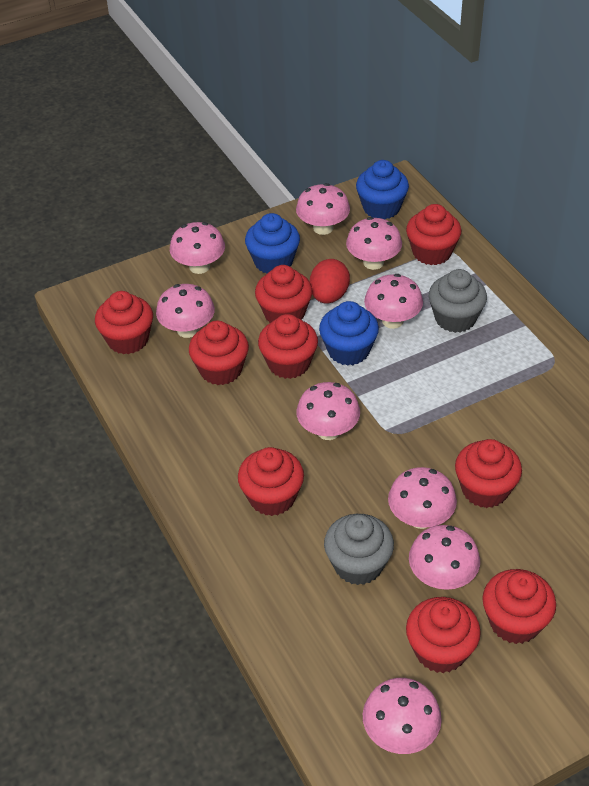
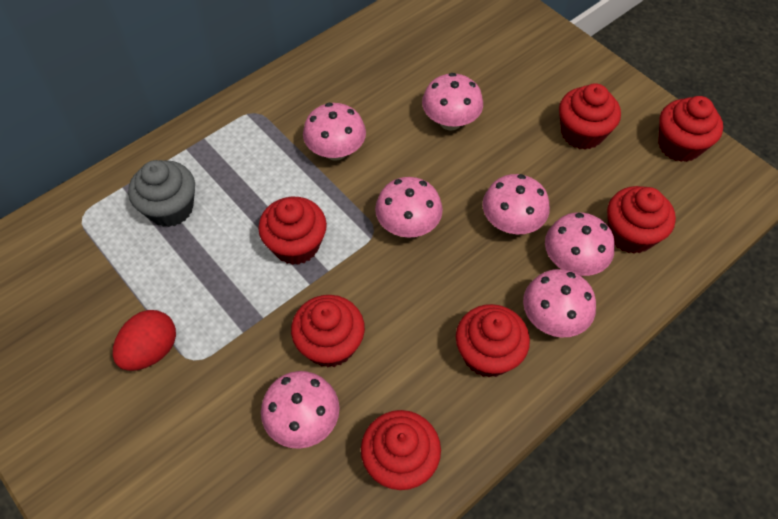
blue cupcake: [245,213,300,273] [319,301,379,366] [356,160,409,219] = 3 -> none = 0
grey cupcake: [324,514,394,585] [429,269,487,333] = 2 -> [128,160,195,227] = 1
pink mushroom: [156,284,215,338] [170,222,225,274] [296,183,350,235] [296,382,360,440] [346,217,402,270] [363,678,442,754] [364,274,423,329] [388,467,457,529] [409,525,480,590] = 9 -> [261,371,340,449] [303,103,366,161] [375,177,443,238] [422,73,483,131] [482,174,550,234] [523,269,596,337] [545,212,615,276] = 7
red cupcake: [95,291,153,354] [189,321,249,385] [238,447,304,516] [255,265,313,323] [258,314,318,379] [406,204,461,265] [406,597,481,673] [455,439,522,508] [482,569,556,644] = 9 -> [258,197,327,265] [291,295,365,367] [361,410,441,490] [456,304,530,378] [559,84,621,150] [607,186,676,254] [658,96,723,162] = 7

